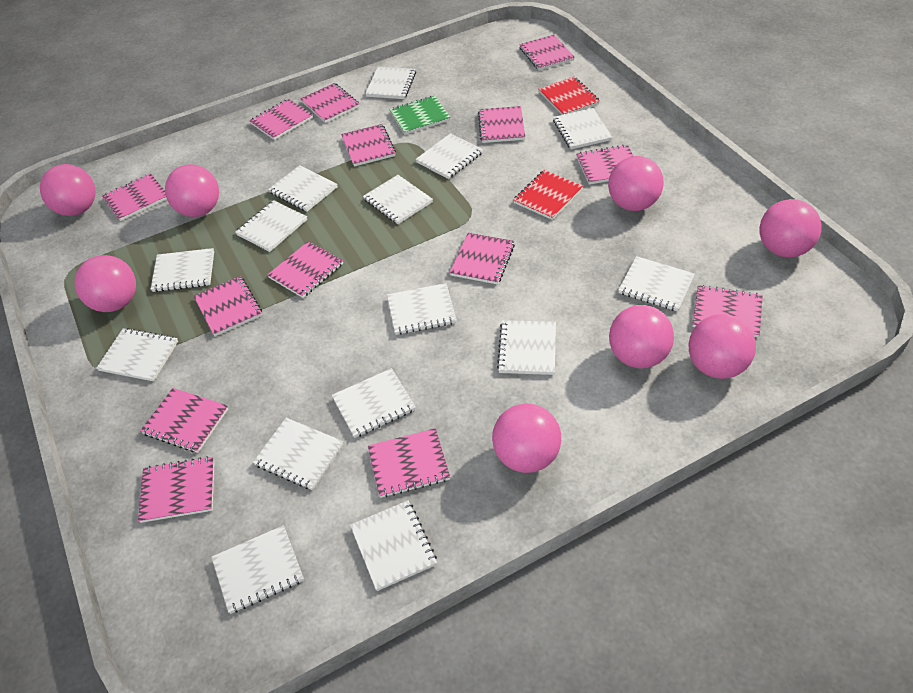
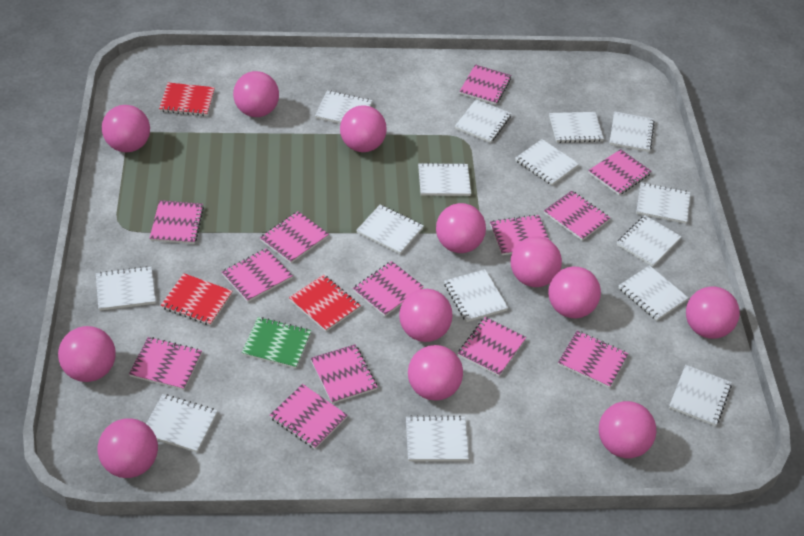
pink ball: [40,164,96,216] [75,255,136,312] [165,164,219,217] [492,404,561,473] [608,156,664,211] [609,305,674,368] [689,314,756,379] [759,199,822,258] = 8 -> [58,326,116,382] [98,418,158,478] [102,105,150,152] [233,71,279,117] [340,105,387,152] [399,289,453,342] [408,345,463,401] [436,203,486,253] [511,236,562,287] [548,267,601,318] [599,401,656,458] [686,286,740,339] = 12
pink notebook: [102,173,167,221] [138,456,214,523] [140,388,228,453] [194,276,262,336] [249,99,313,140] [267,241,343,298] [300,83,360,123] [341,124,396,167] [368,428,450,498] [450,233,515,285] [478,106,525,143] [519,35,575,70] [576,145,633,185] [692,285,763,337] = 14 -> [129,337,202,390] [150,200,204,244] [222,248,293,302] [260,211,329,263] [270,384,348,449] [311,344,377,404] [353,261,424,316] [458,317,526,376] [459,64,512,105] [490,215,549,255] [544,191,610,241] [558,331,628,388] [588,149,652,195] = 13
red notebook: [513,170,583,220] [539,76,600,115] = 2 -> [159,83,215,116] [161,273,233,326] [289,274,361,331] = 3

